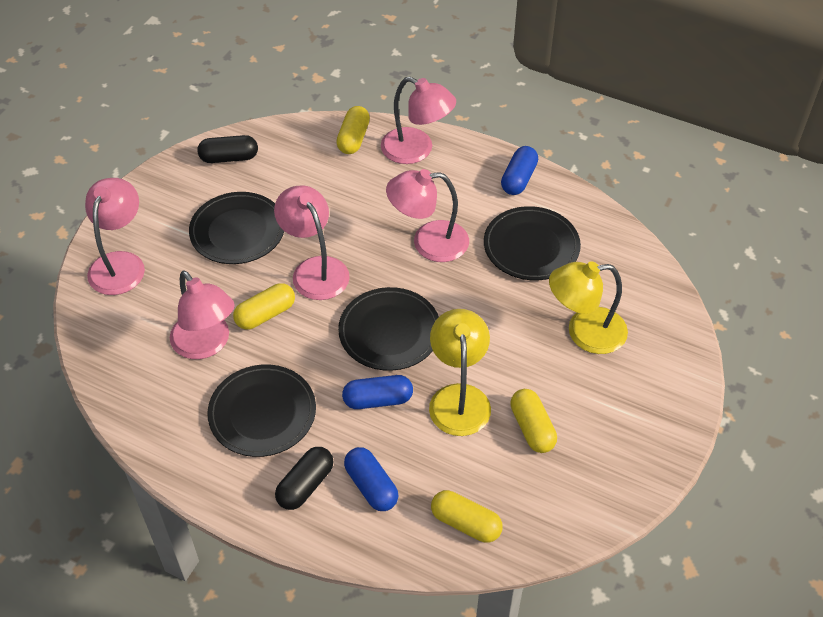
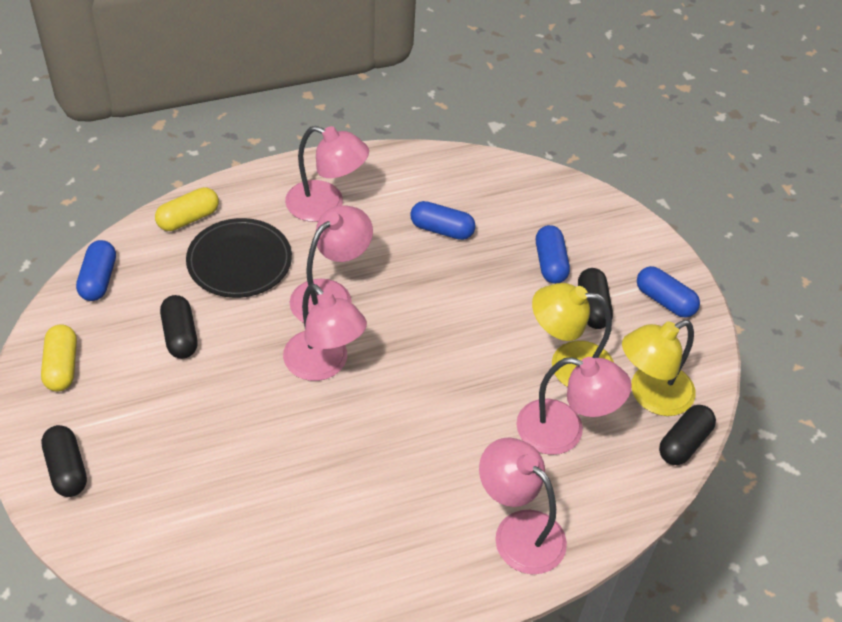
black capsule: [197,135,258,163] [275,447,334,510] = 2 -> [41,425,87,497] [160,295,198,359] [578,268,613,329] [659,405,716,465] = 4
black plate: [189,192,284,264] [207,364,316,457] [338,287,439,371] [484,206,581,280] = 4 -> [186,218,292,298] = 1
blue capsule: [342,375,413,409] [344,447,398,511] [501,146,538,195] = 3 -> [76,240,116,301] [410,201,476,240] [536,225,570,284] [637,266,700,318] = 4
yellow capsule: [233,283,295,329] [336,106,370,154] [431,490,503,543] [510,389,557,453] = 4 -> [41,324,77,391] [155,187,219,231] = 2

